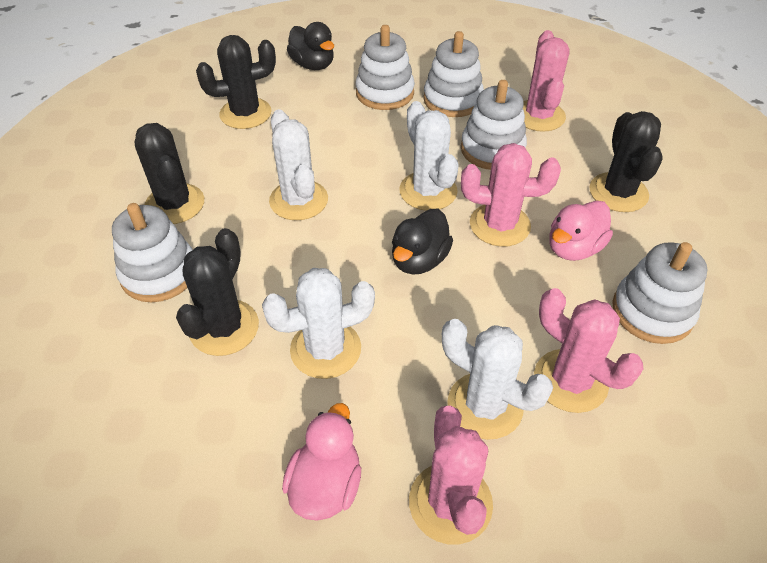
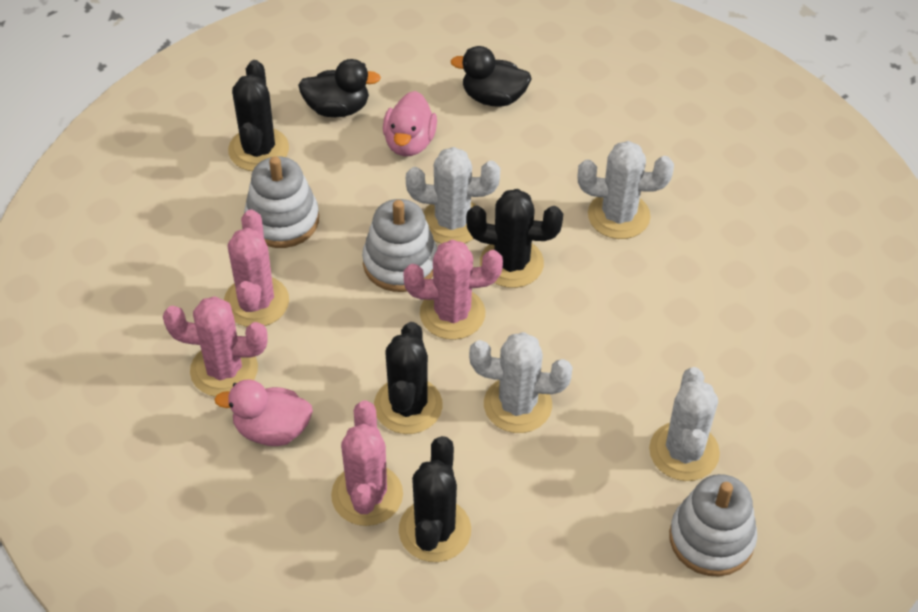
white stacking toy: [112,203,193,302] [356,25,415,110] [423,31,484,117] [461,80,527,170] [612,242,707,344] = 5 -> [244,156,319,248] [362,199,437,292] [669,474,757,577] = 3

